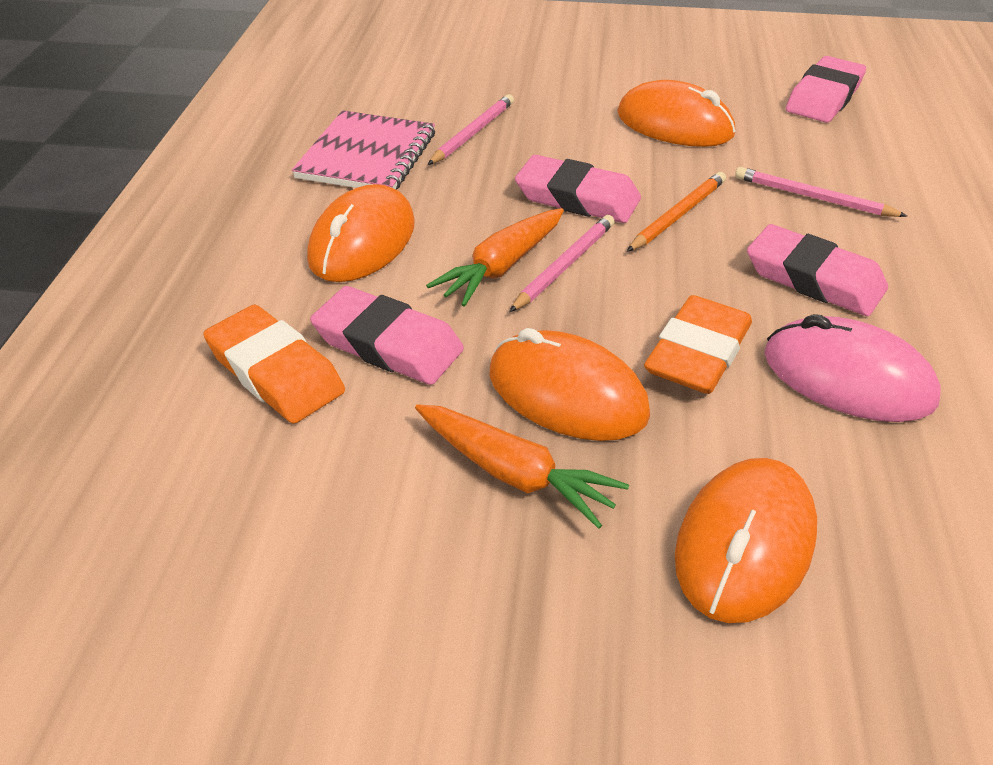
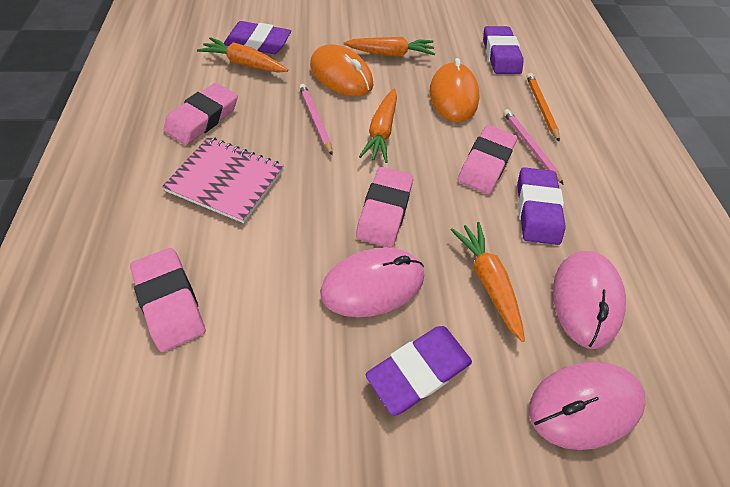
orange carrot: [415,404,629,529] [426,208,564,307] = 2 -> [197,37,288,73] [344,37,435,57] [359,89,397,163] [451,222,525,342] = 4
orange eraser: [203,305,345,424] [644,295,752,394] = 2 -> none = 0
orange mouse: [307,184,415,282] [490,328,650,441] [617,80,736,147] [675,458,817,623] = 4 -> [310,44,374,96] [430,58,480,122] = 2
pink mouse: [764,314,940,422] = 1 -> [320,248,424,317] [529,362,646,450] [553,251,626,349] = 3
pink pencil: [428,94,514,165] [509,215,615,312] [735,167,908,217] = 3 -> [299,84,333,156] [503,109,564,185] = 2
purple eraser: none = 0 -> [224,21,291,54] [366,326,472,416] [483,26,524,74] [517,167,566,245] = 4

